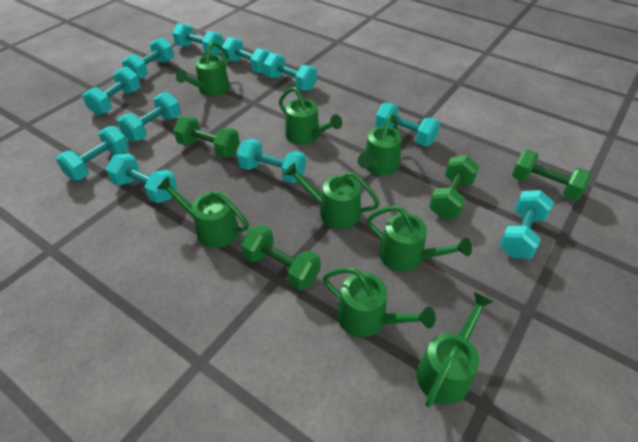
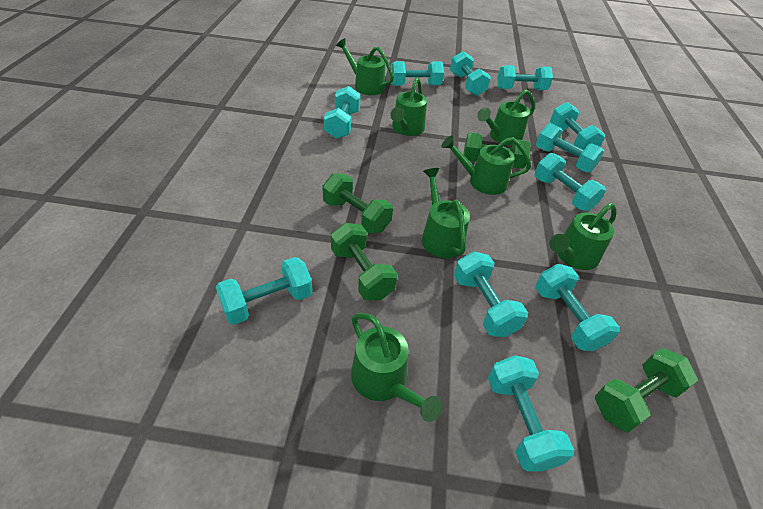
green watering can: [156,177,249,248] [176,42,230,96] [279,87,342,145] [284,162,380,229] [323,267,436,337] [358,114,402,176] [367,206,472,272] [416,292,494,407] = 8 -> [336,38,394,95] [351,313,443,422] [390,77,427,136] [422,168,470,258] [441,136,531,195] [477,89,535,145] [549,203,616,270] = 7

